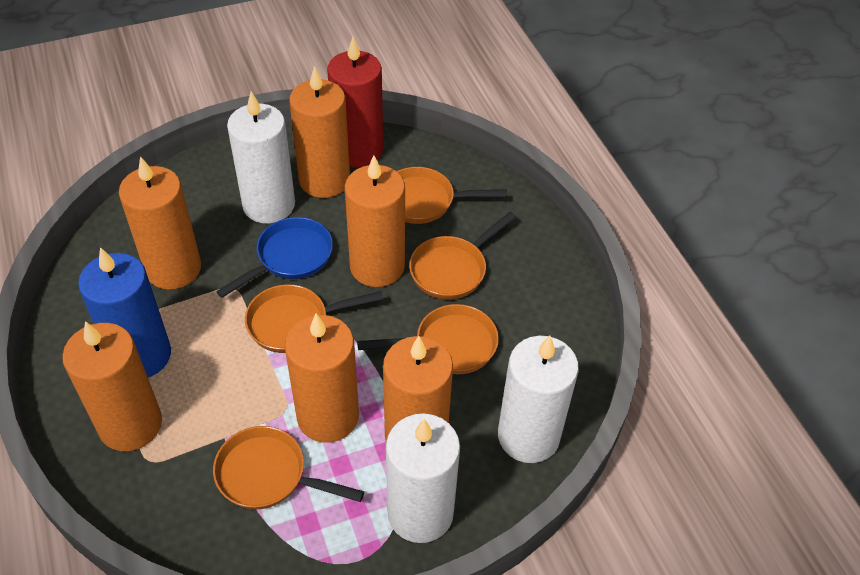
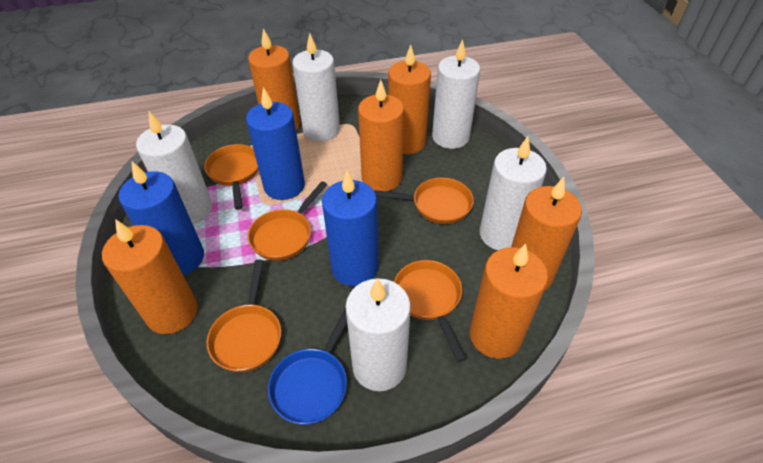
blue candle: [78,247,171,377] = 1 -> [119,161,204,275] [246,87,305,200] [322,171,378,286] = 3
red candle: [327,37,383,167] = 1 -> none = 0
white candle: [227,91,295,224] [386,413,460,543] [498,336,579,463] = 3 -> [136,112,212,224] [292,33,340,141] [345,278,411,391] [432,39,480,149] [480,136,547,250] = 5

